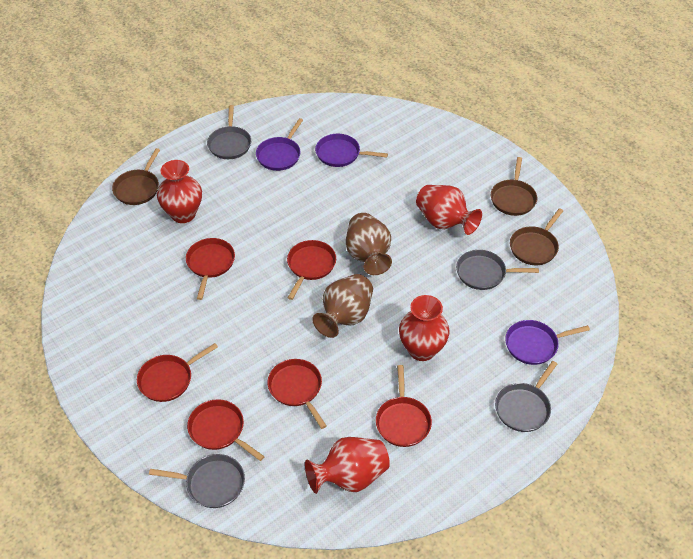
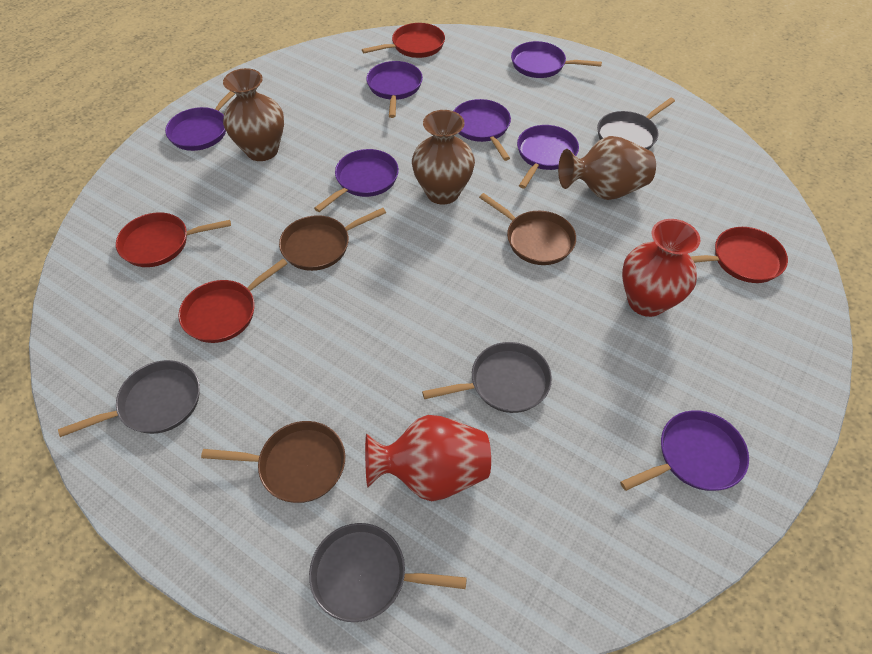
brown vase: [312,274,373,338] [346,213,392,275] = 2 -> [223,68,284,161] [412,110,475,205] [558,136,656,200] = 3
purple pan: [256,118,303,171] [315,134,388,167] [505,320,590,365] = 3 -> [165,91,235,151] [314,149,399,212] [366,61,423,118] [454,99,511,161] [511,41,602,78] [517,125,579,189] [620,410,749,491] = 7
red pan: [137,343,218,402] [186,238,235,300] [187,399,265,461] [267,359,327,429] [287,240,336,300] [376,365,432,447] = 6 -> [116,212,231,267] [178,259,288,343] [362,23,445,58] [691,227,788,283] = 4
red vase: [157,160,202,223] [305,437,390,494] [399,295,450,361] [416,185,482,235] = 4 -> [365,415,491,501] [622,219,700,317] = 2

